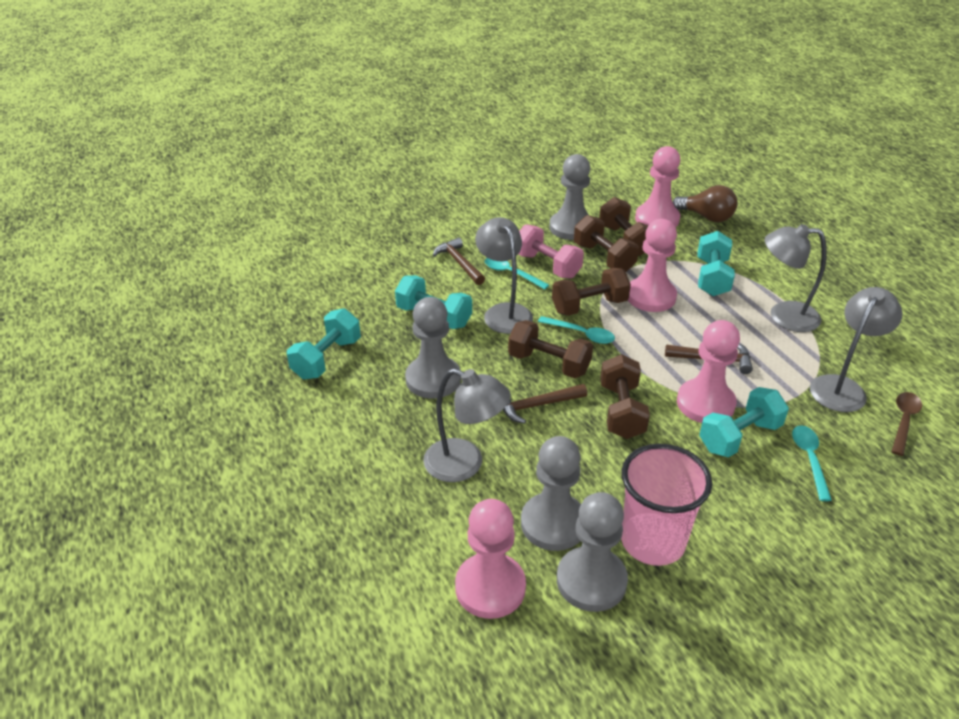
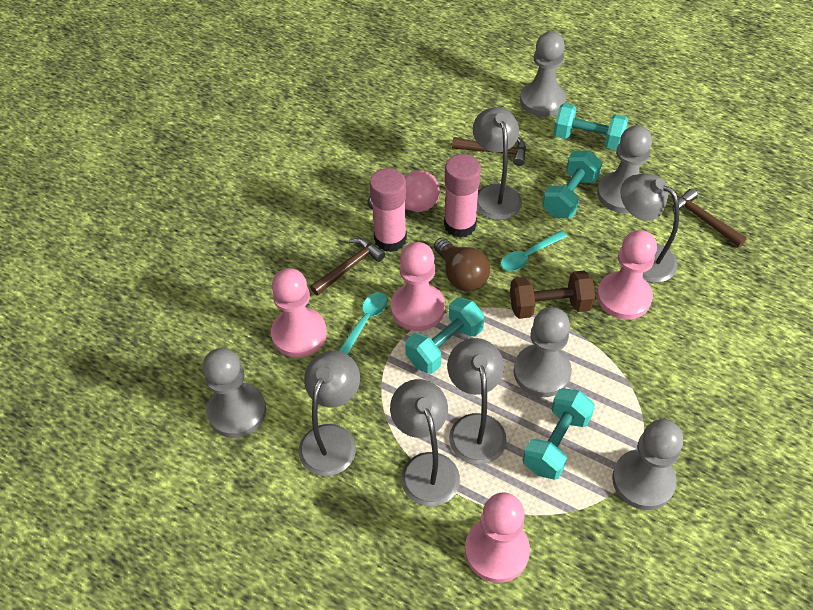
brown dumbbell: [508,320,593,378] [552,268,631,316] [574,215,639,272] [599,197,648,256] [600,354,650,439] = 5 -> [510,271,595,319] = 1
brown spoon: [891,392,922,456] = 1 -> none = 0
grey lamp: [423,368,511,482] [475,217,533,334] [765,224,827,332] [810,287,903,412] = 4 -> [299,351,360,476] [390,379,460,506] [447,338,507,465] [473,107,522,220] [620,173,679,283] = 5
grey pawn: [405,297,461,399] [521,436,581,551] [550,154,590,240] [557,492,628,612] = 4 -> [202,348,266,438] [514,307,572,397] [520,31,566,117] [597,125,652,213] [612,419,683,510] = 5
pink cup: [621,444,712,566] = 1 -> none = 0
pink dumbbell: [518,224,584,279] = 1 -> none = 0
pink glue stick: none = 0 -> [370,168,407,252] [444,154,481,238] = 2
pink light bulb: none = 0 -> [367,170,440,212] = 1
turquoise spoon: [485,258,549,290] [538,316,615,344] [792,425,832,501] = 3 -> [339,292,387,355] [501,230,567,271] = 2

